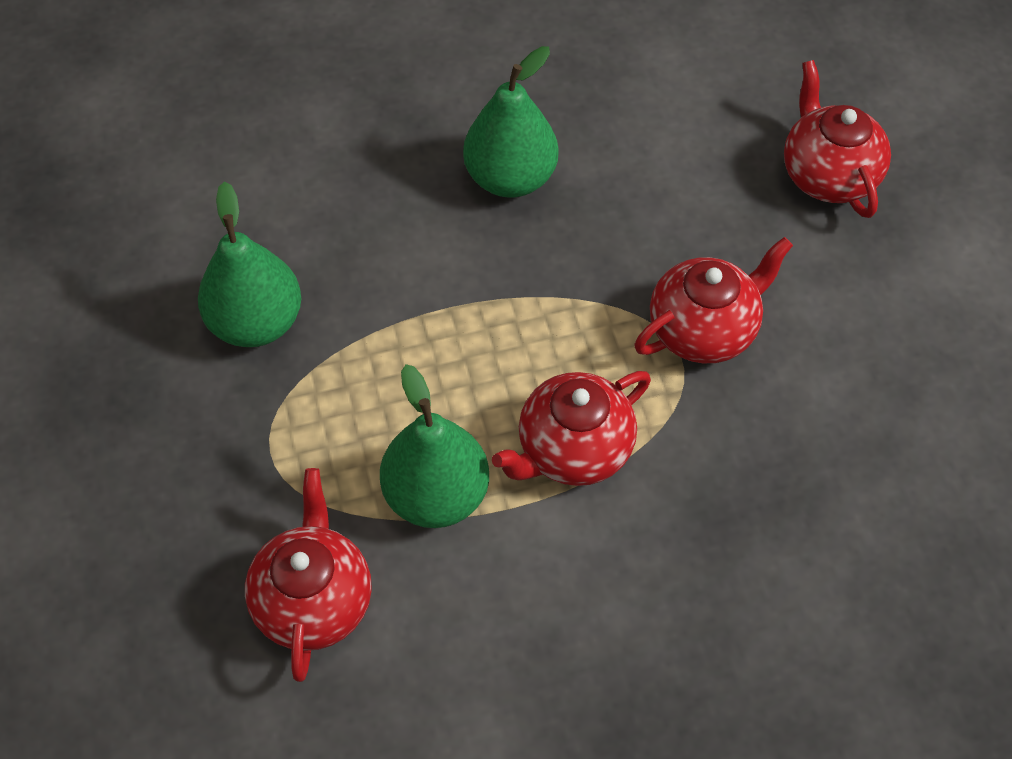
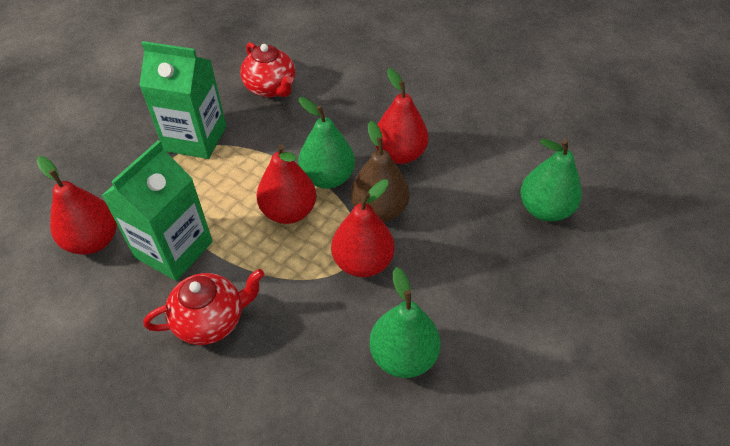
brown pear: none = 0 -> [350,121,409,222] = 1
green carton: none = 0 -> [102,140,213,281] [139,41,226,159] = 2
red pear: none = 0 -> [36,156,117,255] [256,144,316,224] [331,179,394,277] [376,68,428,164] = 4
red teapot: [245,468,372,682] [492,371,651,486] [635,237,793,363] [784,60,891,218] = 4 -> [143,269,264,345] [240,42,295,98] = 2

